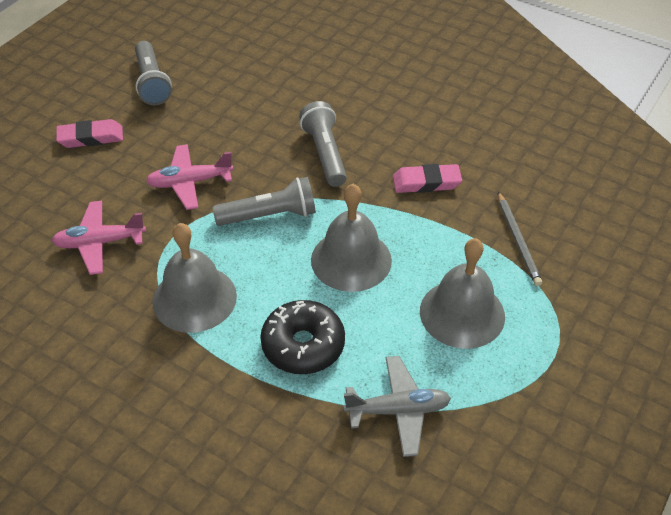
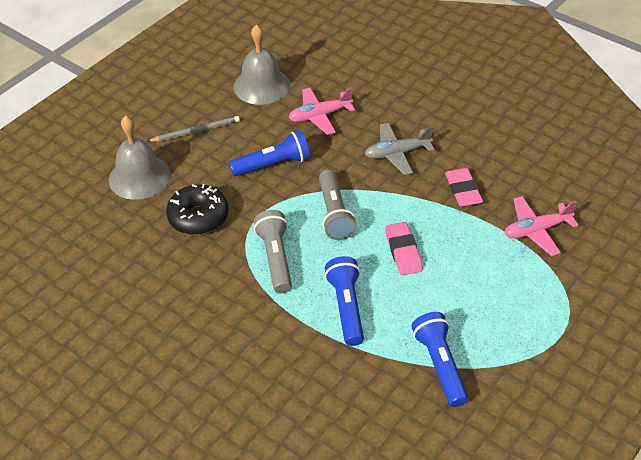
blue flashlight: none = 0 -> [229,130,310,176] [325,256,364,346] [411,312,468,407] = 3
grey bell: [152,223,237,333] [311,184,392,292] [420,238,505,349] = 3 -> [109,116,171,200] [234,24,290,105] = 2
grey flashlight: [135,41,172,105] [212,177,316,226] [299,101,347,187] = 3 -> [254,210,292,293] [319,170,357,240] = 2

